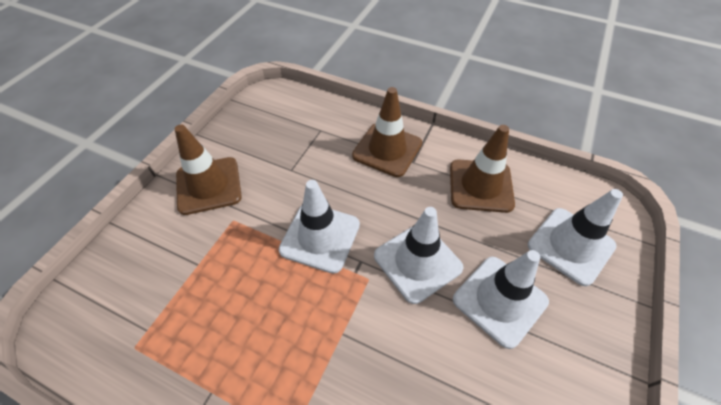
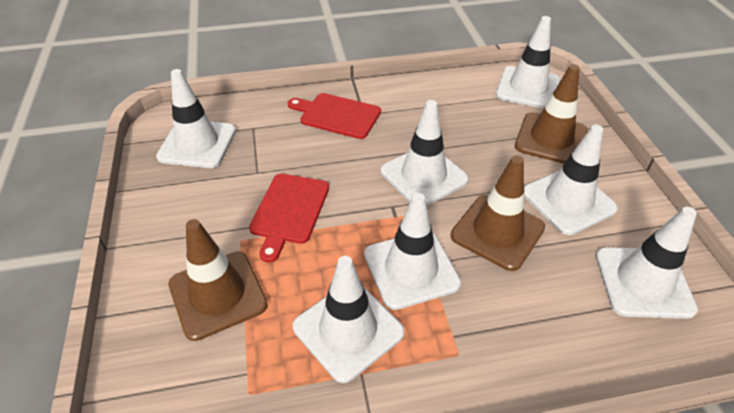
red cutting board: none = 0 -> [249,174,329,262] [288,93,381,139] = 2
white traffic cone: [279,180,360,274] [374,207,463,304] [453,250,549,349] [528,189,623,286] = 4 -> [156,69,236,168] [293,256,405,383] [364,193,461,310] [380,100,469,206] [496,16,560,109] [524,125,618,235] [596,207,698,319] = 7

